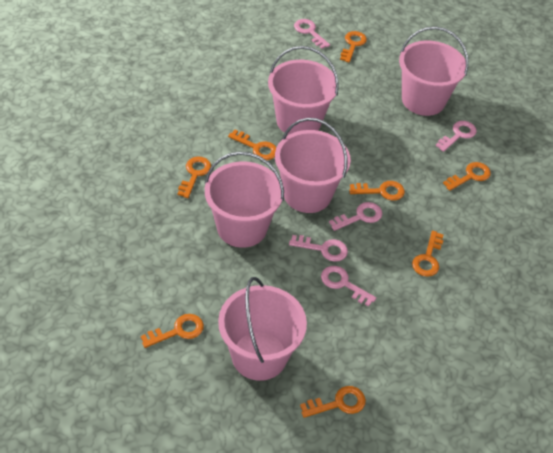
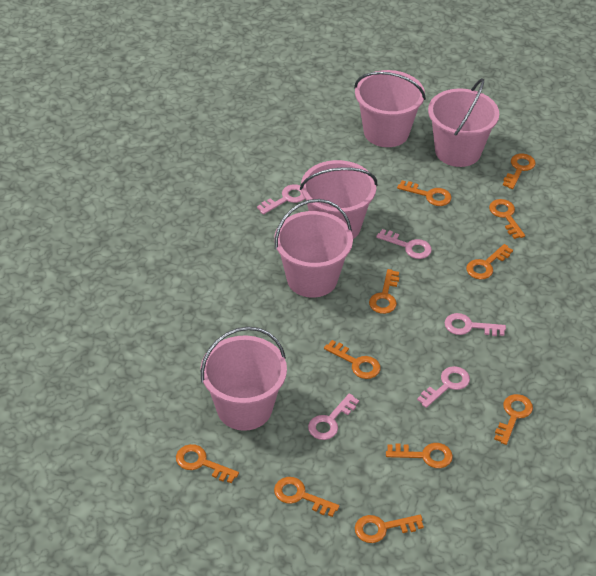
orange key: [141,314,204,348] [177,157,211,198] [228,130,276,160] [300,386,366,418] [340,31,367,63] [349,181,405,201] [412,231,444,277] [443,162,491,191] = 8 -> [176,444,239,483] [274,477,339,517] [324,340,380,379] [355,515,424,543] [369,269,400,314] [386,443,453,468] [397,180,452,206] [466,244,513,280] [489,199,525,239] [494,394,533,445] [503,153,536,189] = 11

